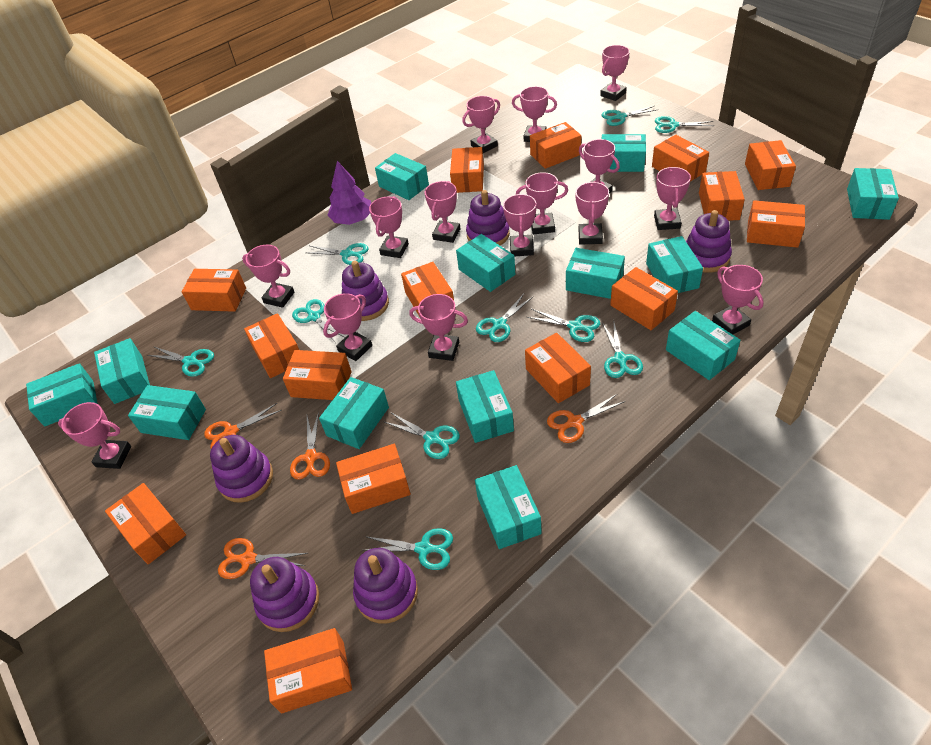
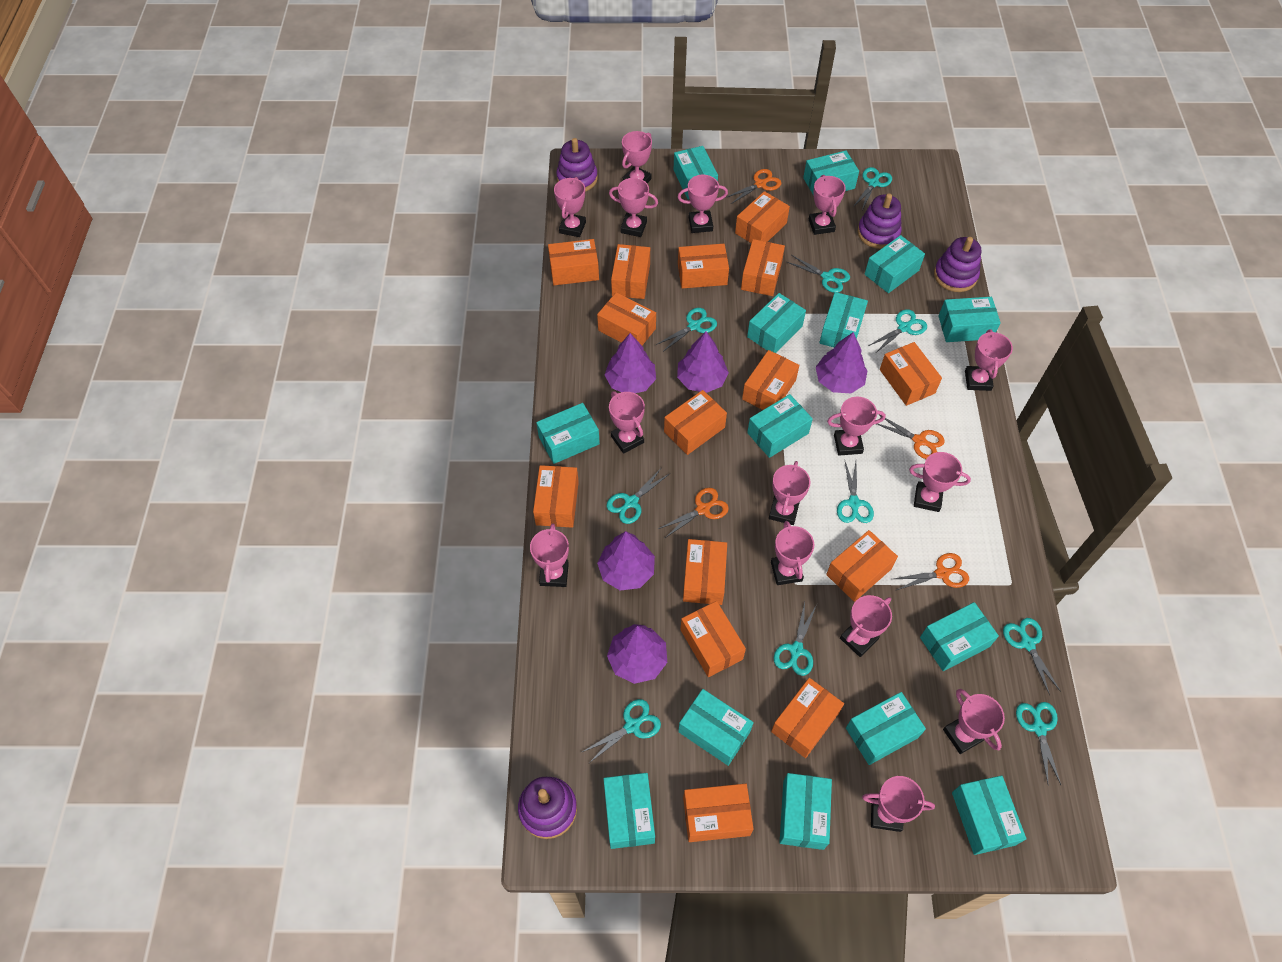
purple stacking toy: [210,435,273,503] [250,557,319,632] [342,261,389,321] [353,548,418,624] [466,190,510,245] [686,210,732,273] = 6 -> [518,777,577,839] [556,138,598,192] [858,194,902,249] [934,237,981,292] = 4
purple tree: [328,161,371,225] = 1 -> [597,531,655,591] [605,333,656,393] [607,624,667,684] [677,331,729,393] [816,332,868,393] = 5
turquoise box: [26,363,98,427] [94,338,150,404] [128,385,206,440] [319,377,389,449] [375,153,429,200] [456,234,515,292] [456,370,514,443] [475,465,542,549] [566,248,625,299] [602,134,646,172] [646,236,703,293] [666,311,740,380] [847,168,899,220] = 13 -> [536,403,600,464] [604,773,655,849] [674,146,718,200] [678,689,754,766] [747,293,806,353] [747,394,813,458] [780,773,832,850] [803,151,859,196] [819,292,868,347] [846,692,926,765] [865,235,925,293] [920,602,999,671] [939,297,1001,342] [952,776,1027,855] = 14

